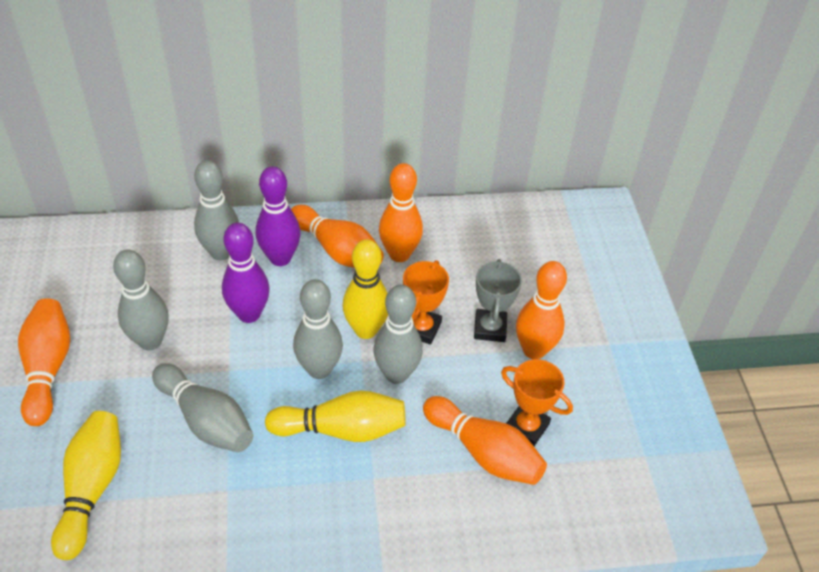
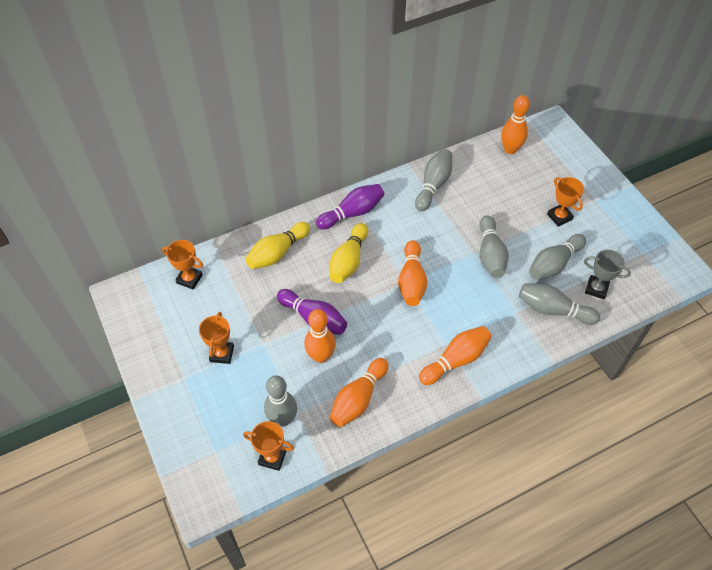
orange trophy: [403,260,449,345] [501,359,573,446] = 2 -> [162,240,203,290] [199,312,234,364] [243,421,294,471] [547,177,584,227] = 4
yellow bowling pin: [51,411,121,560] [265,390,405,442] [342,239,388,339] = 3 -> [245,222,310,269] [330,223,368,283] = 2

